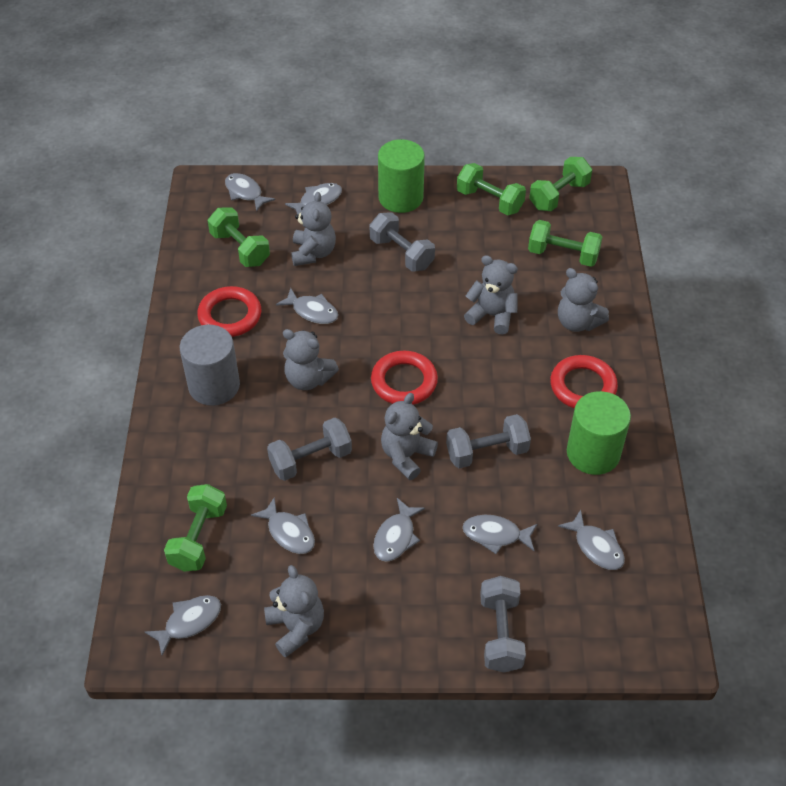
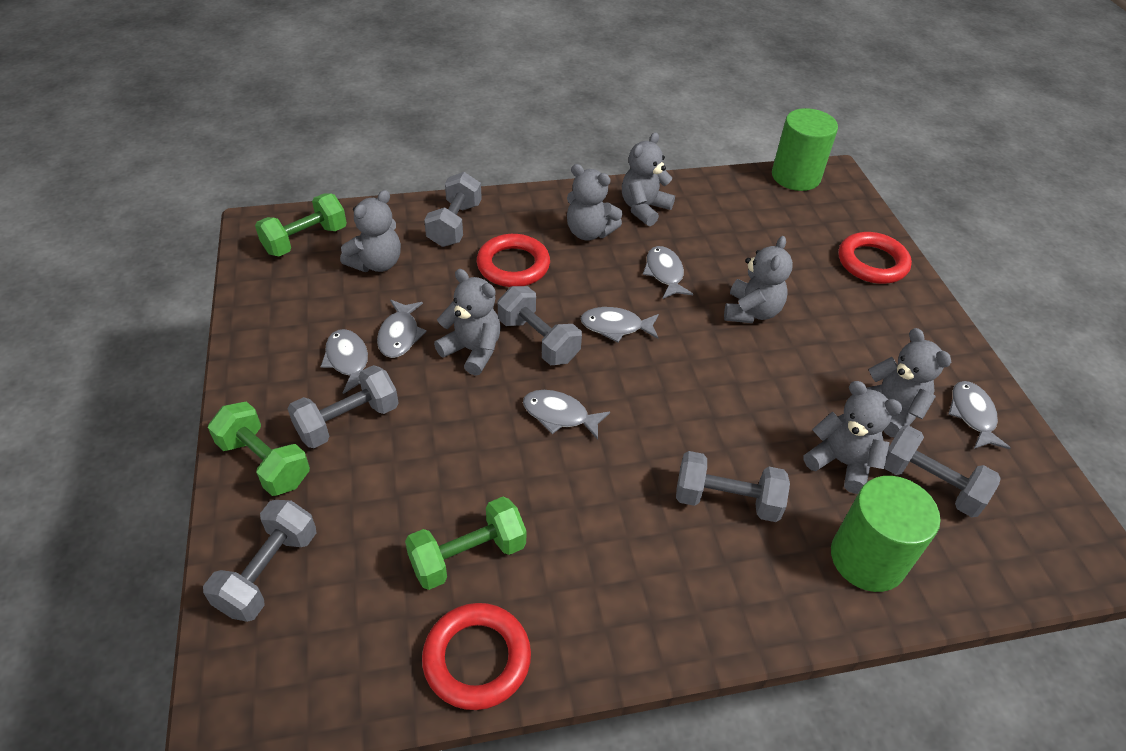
green dumbbell: [164,484,227,571] [208,207,270,267] [457,163,526,215] [528,220,602,267] [529,157,592,211] = 5 -> [208,401,310,496] [255,193,347,256] [405,497,526,590] = 3
grey cylinder: [180,325,240,406] = 1 -> none = 0
grey dumbbell: [267,417,352,481] [370,212,435,272] [446,414,531,468] [480,576,526,673] = 4 -> [203,500,316,622] [288,365,398,448] [424,172,482,247] [498,286,582,365] [676,451,790,522] [884,425,1001,517] = 6
grey fish: [145,595,221,656] [225,173,275,212] [251,497,315,554] [276,288,338,324] [285,183,342,215] [374,498,425,562] [463,515,537,554] [558,510,625,570] = 8 -> [321,329,368,394] [377,300,427,358] [523,390,610,440] [581,307,659,342] [643,246,693,299] [949,381,1011,449] = 6
grey teddy bear: [264,565,324,658] [283,329,339,390] [291,192,336,266] [381,393,438,480] [464,255,518,335] [558,268,609,332] = 6 -> [340,190,401,272] [434,269,501,376] [567,164,623,241] [622,132,675,226] [724,236,793,323] [803,381,903,494] [867,328,951,438] = 7

